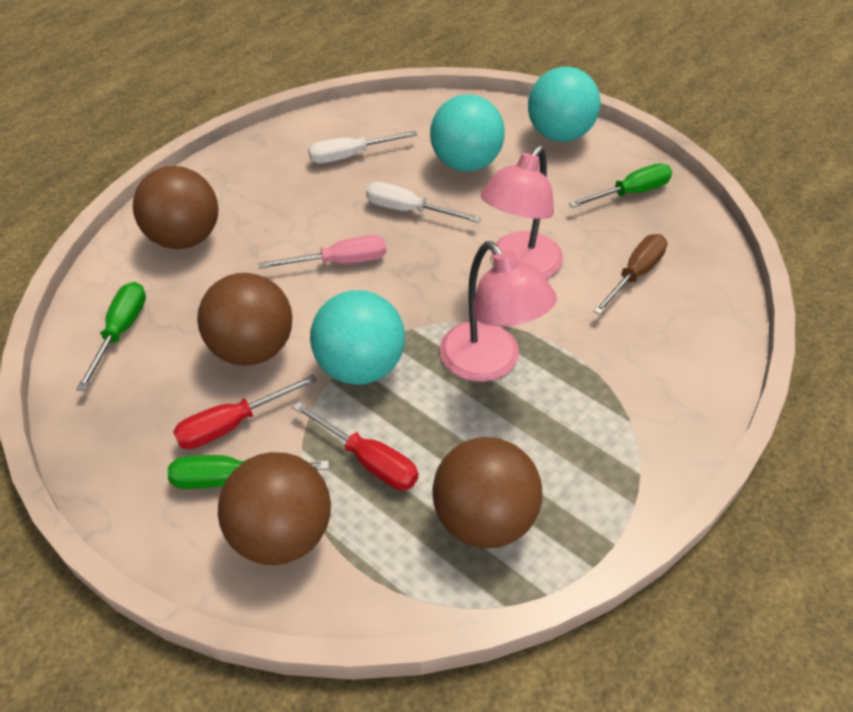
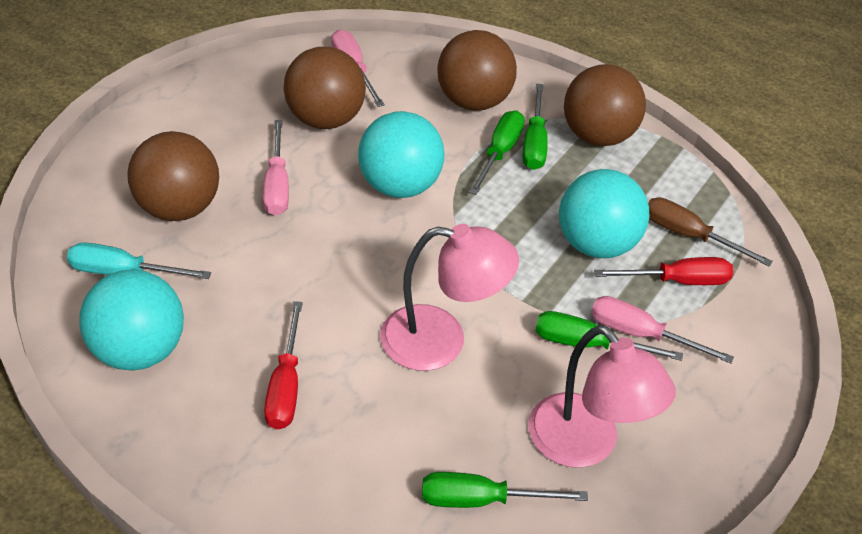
green screwdriver: [76,282,146,391] [168,455,329,489] [569,163,672,208] = 3 -> [422,472,588,508] [469,110,525,195] [523,83,548,170] [535,311,683,361] = 4
pink screwdriver: [258,235,386,269] = 1 -> [263,120,289,215] [331,30,385,107] [591,296,734,364] = 3
turquoise screwdriver: none = 0 -> [67,243,211,279] = 1
white screwdriver: [308,131,418,164] [366,182,481,223] = 2 -> none = 0

